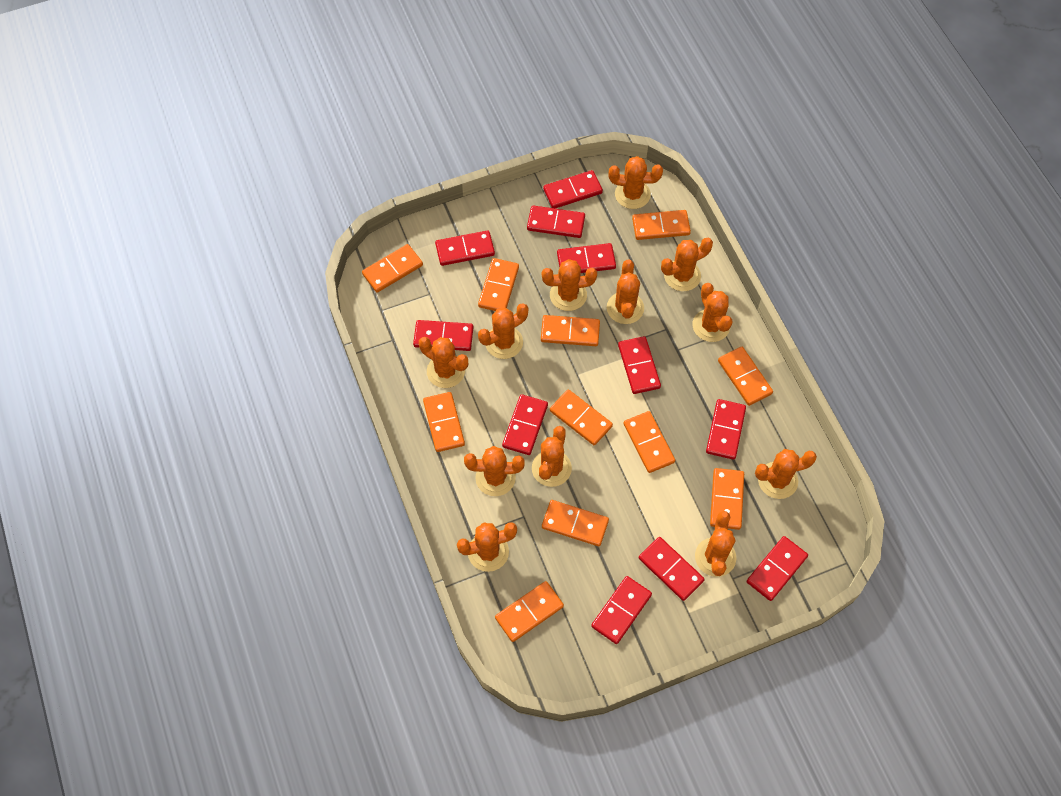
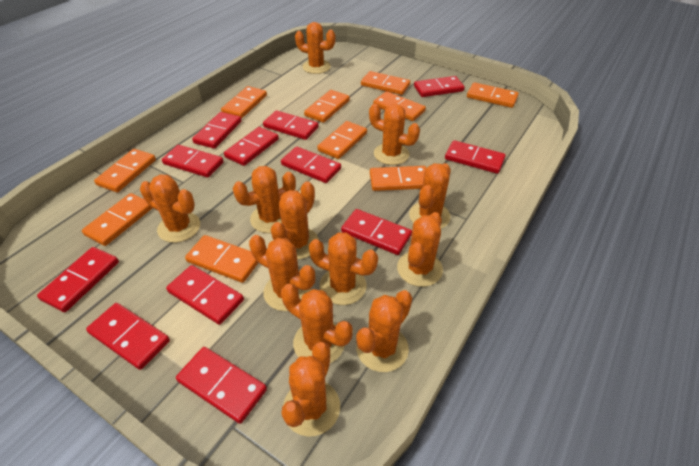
orange domino: [362,244,423,292] [423,392,465,452] [478,258,519,311] [495,581,564,642] [541,315,600,346] [542,500,609,546] [550,389,613,445] [623,411,675,473] [632,210,691,240] [710,468,744,530] [718,347,773,406] = 11 -> [82,193,152,246] [94,149,156,192] [185,235,259,283] [221,86,267,118] [304,90,350,123] [317,121,367,159] [361,71,410,95] [370,166,426,191] [373,91,426,121] [467,82,519,108] = 10
red domino: [413,320,474,351] [435,230,495,266] [502,394,548,455] [527,205,585,238] [543,170,603,208] [557,243,616,273] [591,576,652,644] [618,336,661,394] [639,537,705,601] [706,399,746,460] [747,536,808,601] = 11 -> [37,247,119,312] [86,303,170,370] [162,145,224,178] [166,265,244,325] [176,347,267,424] [192,112,242,149] [224,127,279,166] [263,110,318,140] [281,147,341,183] [341,209,412,255] [414,76,465,97] [445,140,506,174] = 12

